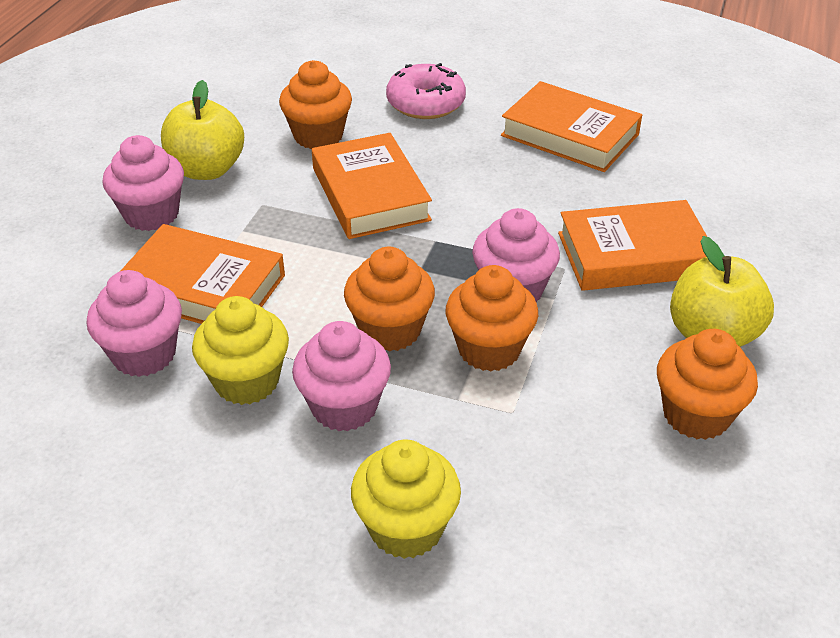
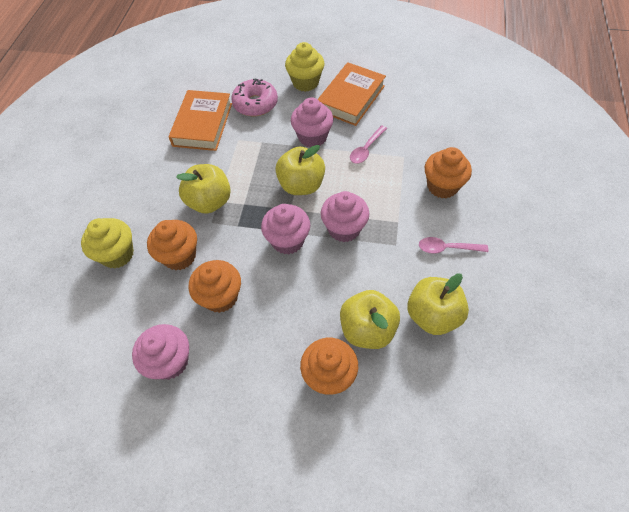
orange book: [121,224,285,324] [312,133,432,239] [501,81,642,172] [558,200,707,291] = 4 -> [169,90,232,151] [318,62,386,126] = 2
pink spoon: none = 0 -> [350,125,387,164] [419,237,489,254] = 2
yellow apple: [161,80,244,180] [670,236,774,347] = 2 -> [176,164,231,214] [275,145,325,195] [340,290,400,349] [407,273,469,335] = 4

